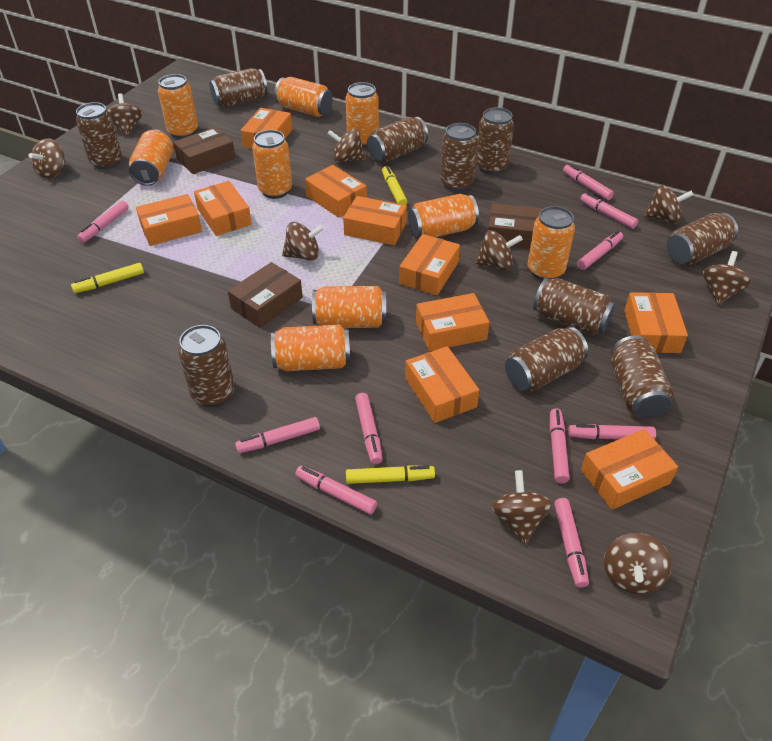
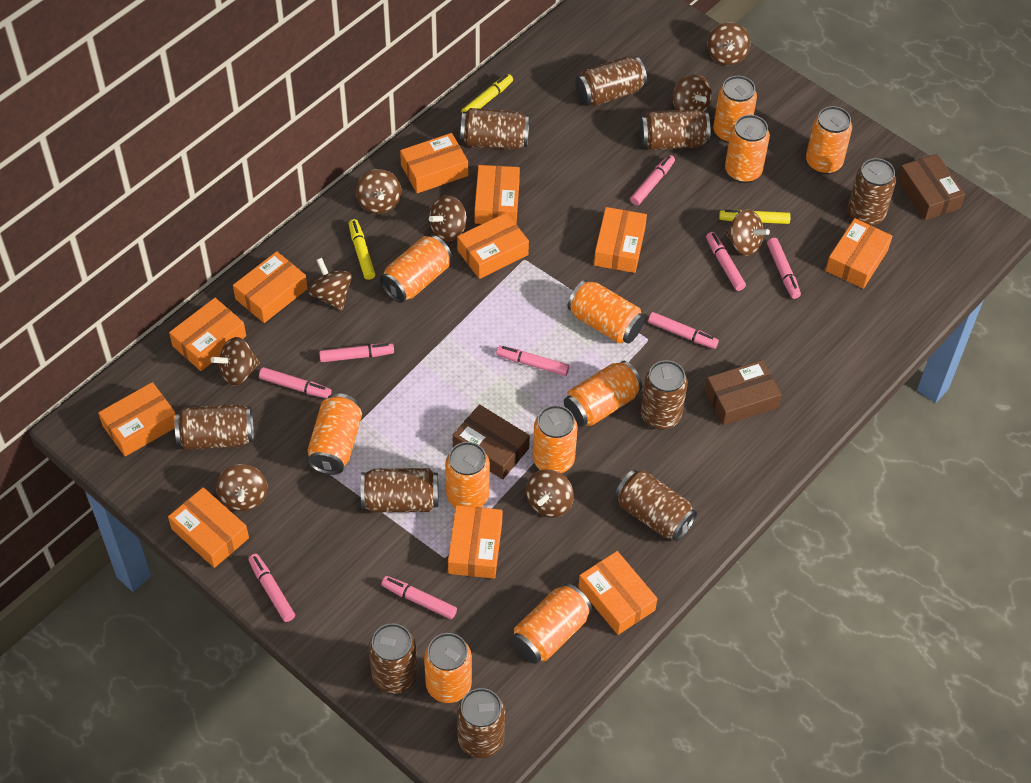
orange box: [136,194,202,246] [194,181,252,236] [240,108,292,149] [305,165,367,218] [343,196,407,245] [399,234,460,295] [405,346,479,423] [416,293,490,351] [581,429,678,510] [624,292,688,353] = 10 -> [98,382,176,456] [168,487,249,568] [169,298,246,371] [233,251,308,323] [400,133,468,193] [448,505,502,579] [457,213,529,279] [475,165,520,224] [578,551,657,635] [594,207,647,273] [826,218,892,289] = 11
orange can: [129,130,173,186] [158,74,198,139] [252,130,292,199] [271,325,350,371] [274,77,333,117] [312,286,386,328] [346,82,379,147] [408,194,479,238] [528,206,575,280] = 9 -> [308,393,362,475] [380,235,452,303] [424,633,472,703] [445,442,490,507] [511,583,592,664] [532,405,578,473] [564,361,643,427] [567,280,645,344] [713,76,757,143] [725,115,770,183] [806,106,852,175] = 11
pink marker: [77,201,129,243] [235,417,320,453] [295,466,377,514] [355,393,382,464] [550,408,570,483] [554,498,589,588] [563,164,614,200] [568,424,656,440] [577,231,623,270] [580,193,638,229] = 10 -> [248,554,295,622] [259,367,332,399] [319,343,394,362] [381,576,457,619] [496,346,569,376] [630,155,675,205] [648,312,719,349] [706,232,746,291] [767,238,801,299] = 9

